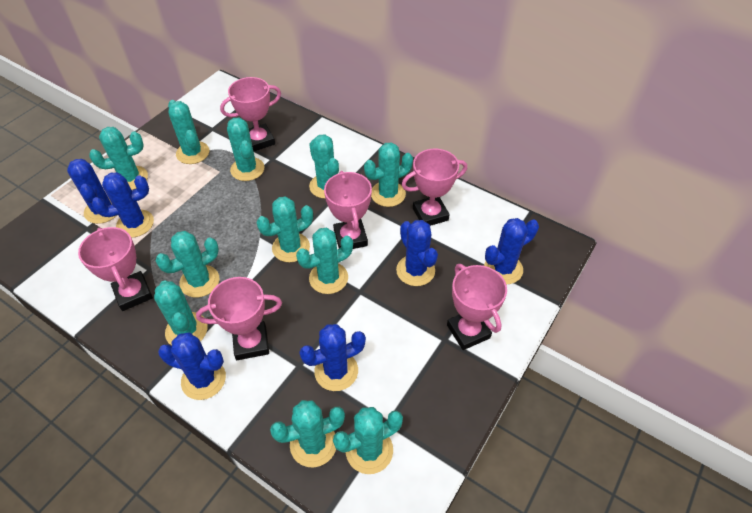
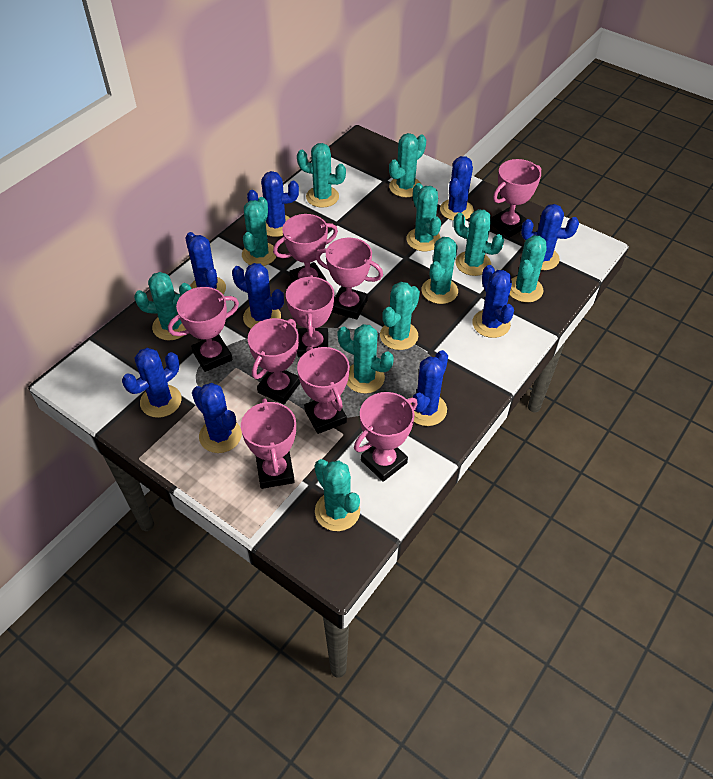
blue cactus: [67,159,117,224] [92,172,154,238] [158,332,226,400] [299,324,366,391] [396,220,438,286] [484,218,539,284] = 6 -> [122,348,182,418] [185,232,226,294] [192,383,242,453] [232,263,284,329] [247,171,299,237] [411,350,448,426] [440,156,474,221] [472,265,514,338] [521,204,579,270] = 9
pink trophy: [78,227,153,311] [196,277,282,360] [220,77,281,151] [324,171,372,249] [402,149,467,226] [447,264,507,350] = 6 -> [168,287,239,372] [241,398,296,489] [248,318,300,404] [273,214,338,282] [286,275,334,357] [297,346,350,434] [315,238,383,320] [354,392,418,482] [491,159,541,238] = 9

